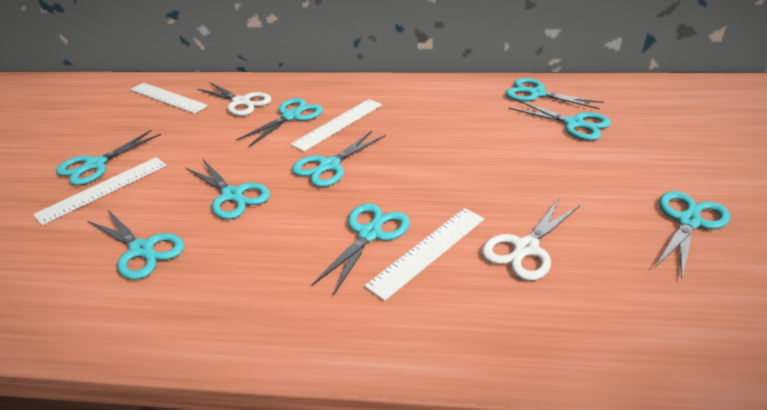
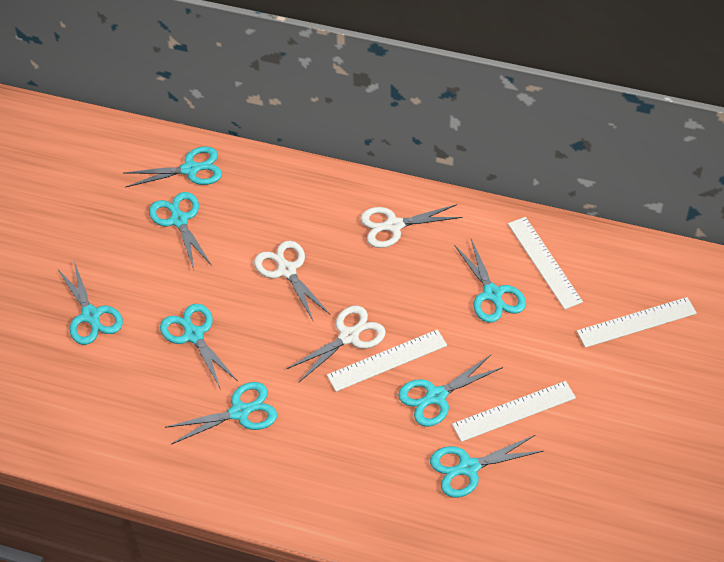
turquoise scissors: [56,130,161,185] [88,209,184,280] [186,159,270,219] [236,98,323,147] [292,131,385,187] [311,203,410,296] [506,78,603,109] [508,100,611,140] [655,191,730,279] = 9 -> [57,261,123,345] [124,146,222,187] [149,192,212,269] [160,304,238,390] [165,382,277,445] [398,355,503,427] [430,435,543,497] [454,239,526,323] = 8
white scissors: [197,82,271,116] [482,199,580,281] = 2 -> [254,241,330,322] [287,306,386,382] [360,204,462,248] = 3

